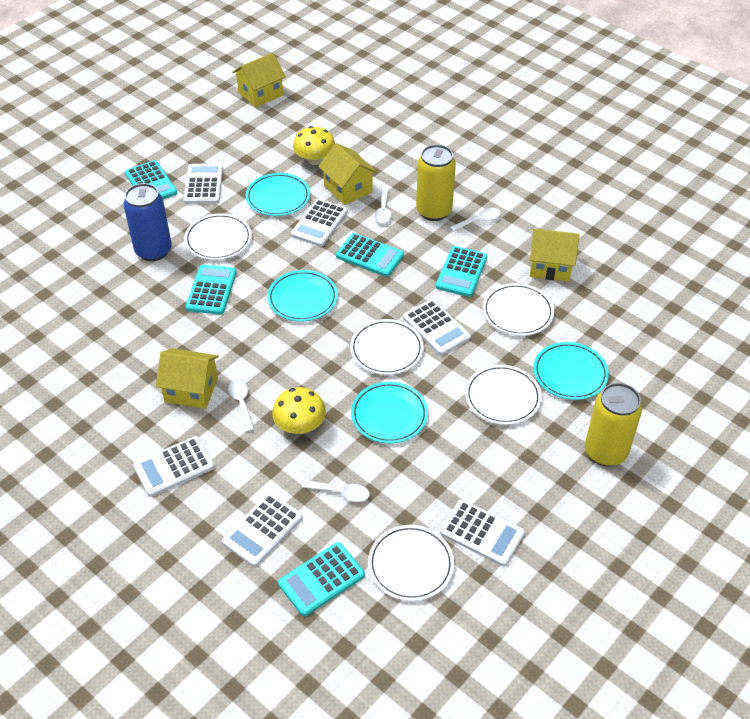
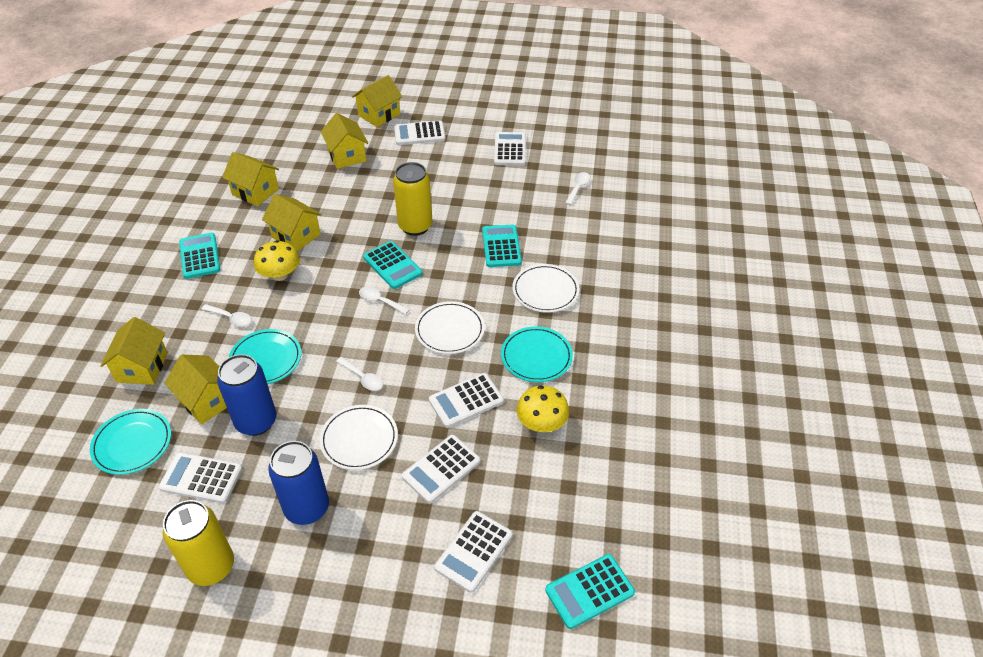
blue can: [123,183,172,261] = 1 -> [217,354,276,436] [268,441,329,525] = 2
turquoise calculator: [125,160,177,199] [186,265,237,315] [278,542,365,616] [336,233,404,277] [436,246,487,297] = 5 -> [179,232,220,279] [363,241,422,289] [482,225,522,267] [545,554,635,629] = 4
turquoise plate: [246,173,310,216] [267,270,338,322] [351,382,428,444] [533,342,609,400] = 4 -> [90,409,171,475] [228,329,301,384] [501,327,573,382] = 3
white plate: [184,213,252,260] [350,319,424,375] [368,525,454,601] [465,365,542,425] [483,283,554,336] = 5 -> [319,405,398,470] [415,301,485,354] [512,264,580,313] = 3
yellow house: [156,348,219,409] [232,52,286,107] [318,143,377,205] [530,229,580,282] = 4 -> [100,317,168,385] [164,354,227,425] [222,152,279,206] [262,194,322,251] [321,113,368,169] [352,75,402,127] = 6

